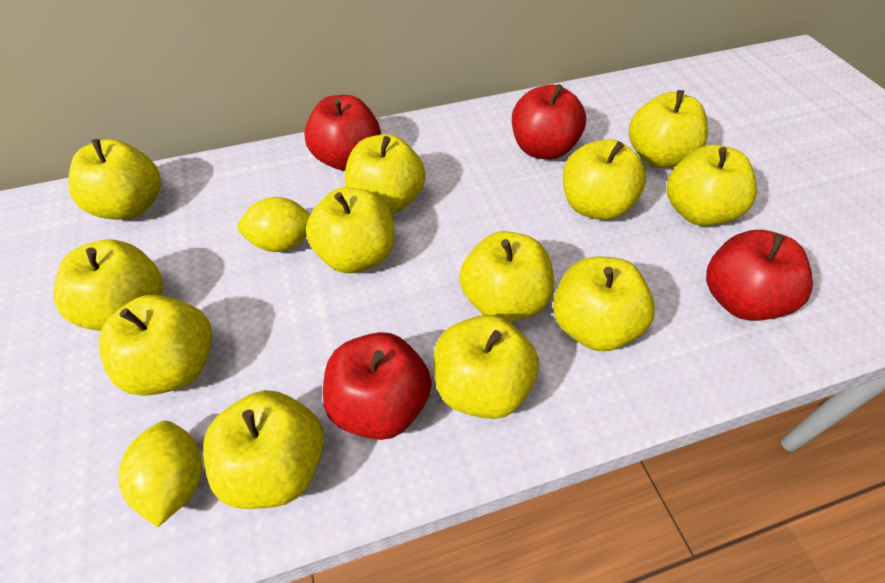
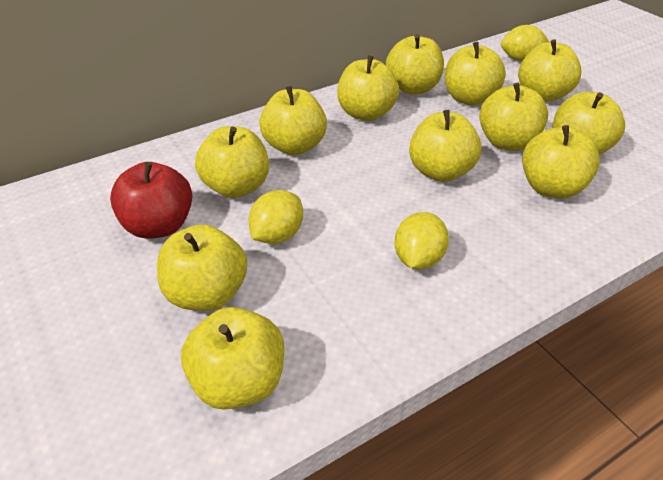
red apple: [304,95,381,171] [323,332,432,440] [512,84,586,160] [706,230,813,321] = 4 -> [110,162,192,239] = 1
yellow lemon: [118,421,202,527] [238,197,310,252] = 2 -> [248,190,303,244] [394,212,449,269] [501,25,549,61] = 3

